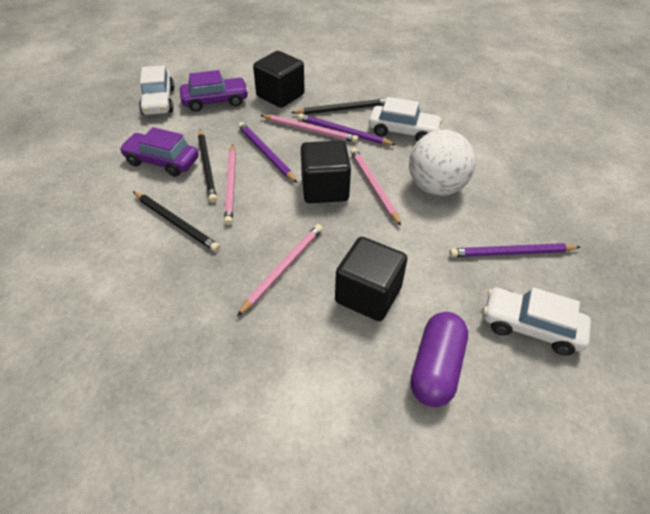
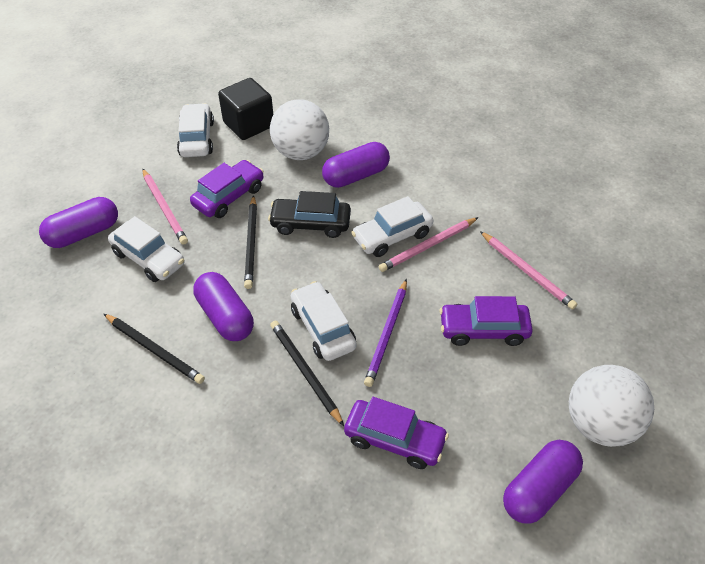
black car: none = 0 -> [268,191,351,238] = 1
black cube: [253,51,305,108] [301,140,351,203] [335,237,407,321] = 3 -> [218,78,273,140] = 1
pink pencil: [224,144,236,225] [237,224,323,316] [260,115,358,143] [350,148,401,226] = 4 -> [142,169,188,245] [379,217,479,272] [480,231,577,309] = 3
purple capsule: [411,312,468,407] = 1 -> [39,197,118,248] [193,272,254,341] [322,142,390,188] [503,440,583,524] = 4
purple car: [119,127,199,177] [180,70,249,112] = 2 -> [190,160,264,218] [344,397,449,469] [440,296,533,346] = 3
purple pencil: [238,122,298,183] [298,113,396,145] [449,243,580,257] = 3 -> [364,279,407,387] = 1
white ball: [409,130,476,196] = 1 -> [270,99,329,160] [569,365,654,447] = 2
white car: [139,65,175,115] [369,97,442,142] [483,287,591,356] = 3 -> [108,216,184,282] [177,103,214,157] [291,281,357,361] [351,196,433,257] = 4

